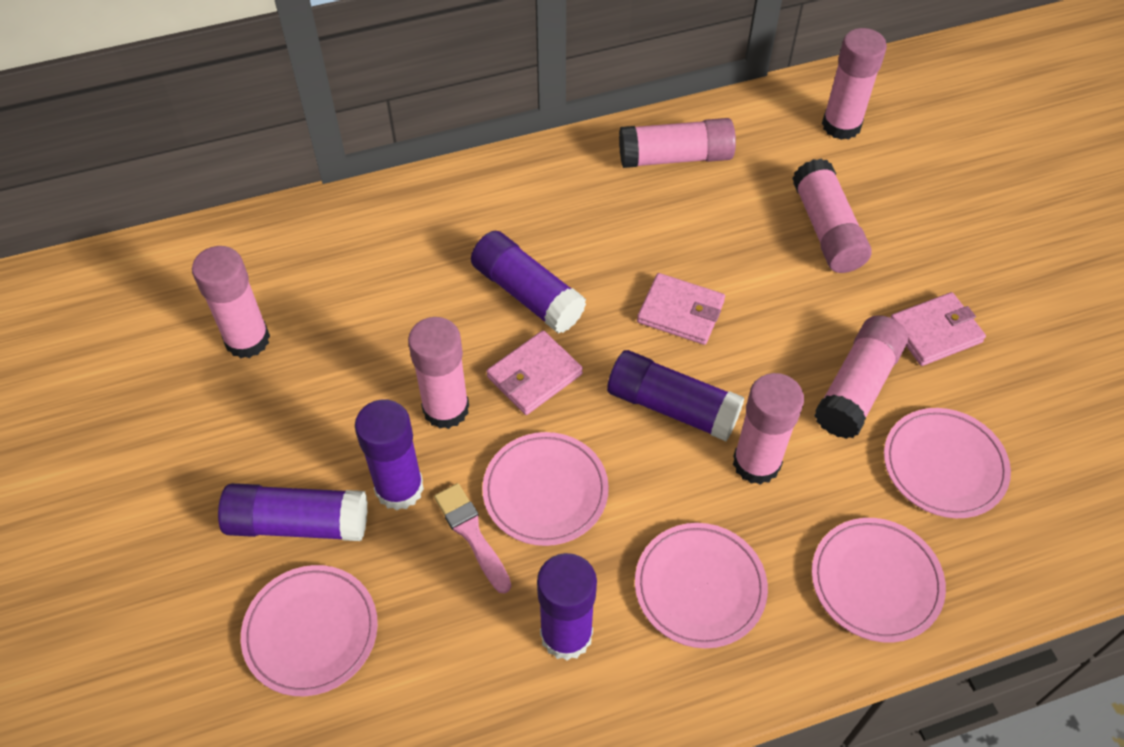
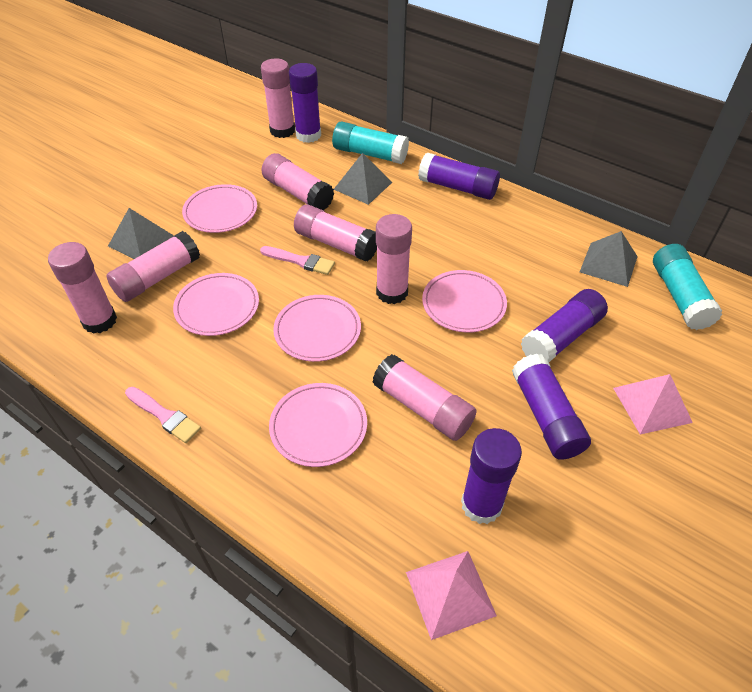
grey pyramid: none = 0 -> [108,208,174,259] [334,153,392,205] [580,231,638,287] = 3
pink brush: [434,483,511,594] = 1 -> [125,387,201,443] [260,246,335,275] = 2
pink pyramid: none = 0 -> [406,551,497,640] [613,374,693,435] = 2
pink wallet: [486,330,583,415] [637,273,725,345] [891,292,986,366] = 3 -> none = 0
turquoise glue stick: none = 0 -> [332,122,409,164] [653,244,723,330] = 2

